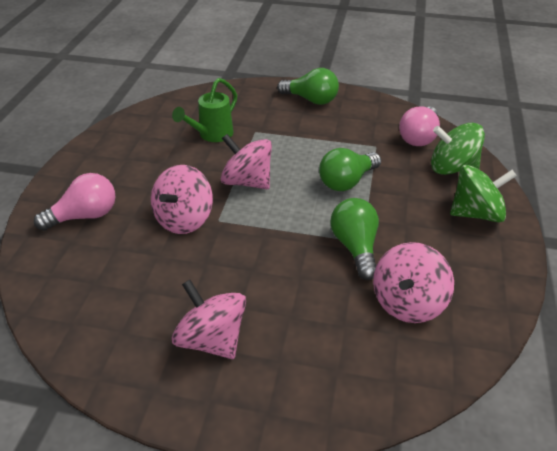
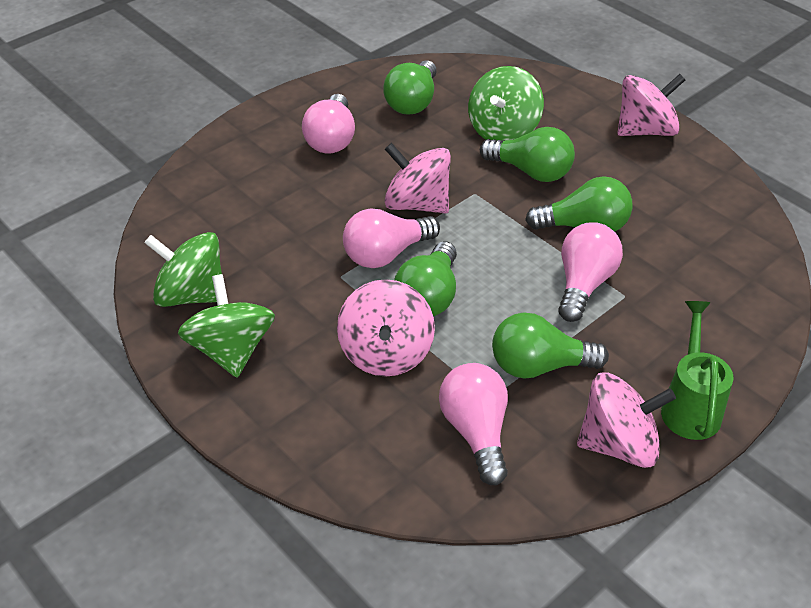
green light bulb: [277,68,339,105] [319,148,381,191] [330,198,379,280] = 3 -> [383,60,437,115] [394,241,457,316] [480,127,575,182] [492,312,609,379] [525,176,633,232] = 5
green spinning top: [431,123,485,175] [450,165,517,223] = 2 -> [144,232,222,307] [178,274,275,377] [468,66,544,141] = 3
pink light bulb: [34,173,115,231] [399,106,440,146] = 2 -> [302,94,355,154] [343,208,440,268] [439,363,508,485] [558,222,623,322] = 4

